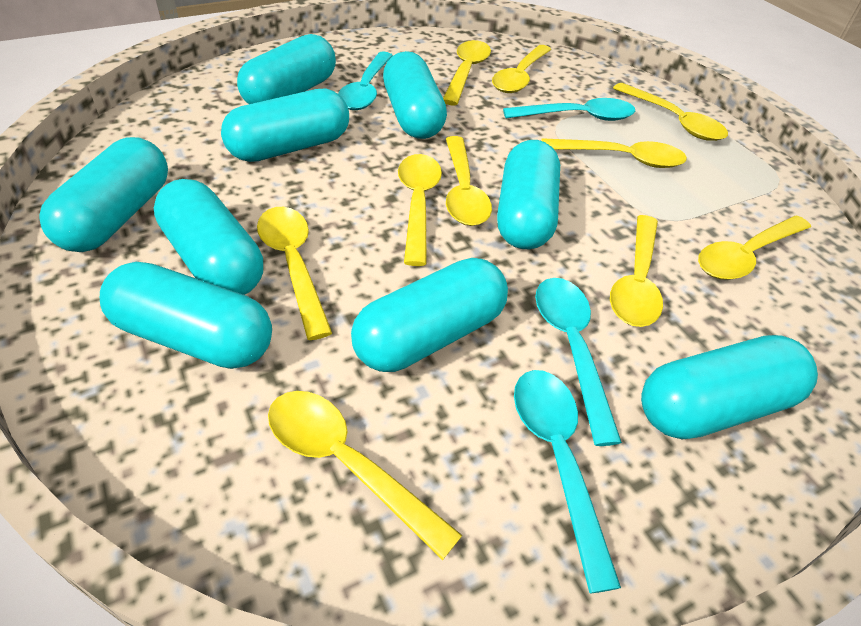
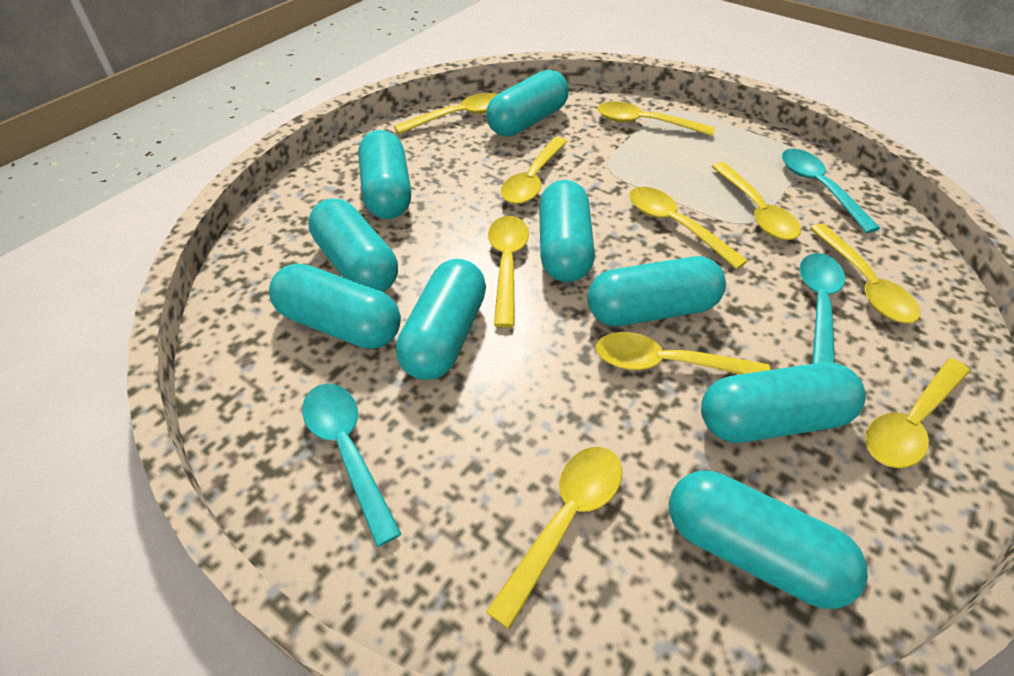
turquoise spoon: [338,51,393,110] [503,98,635,121] [514,370,621,593] [535,278,622,446] = 4 -> [302,384,401,547] [782,149,880,233] [799,253,845,364] = 3

